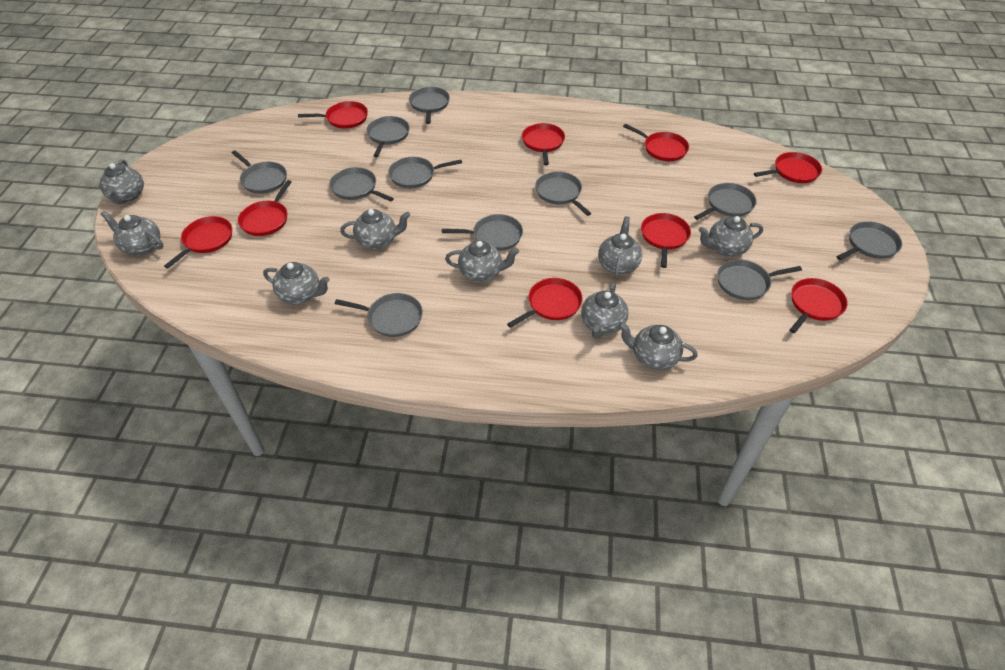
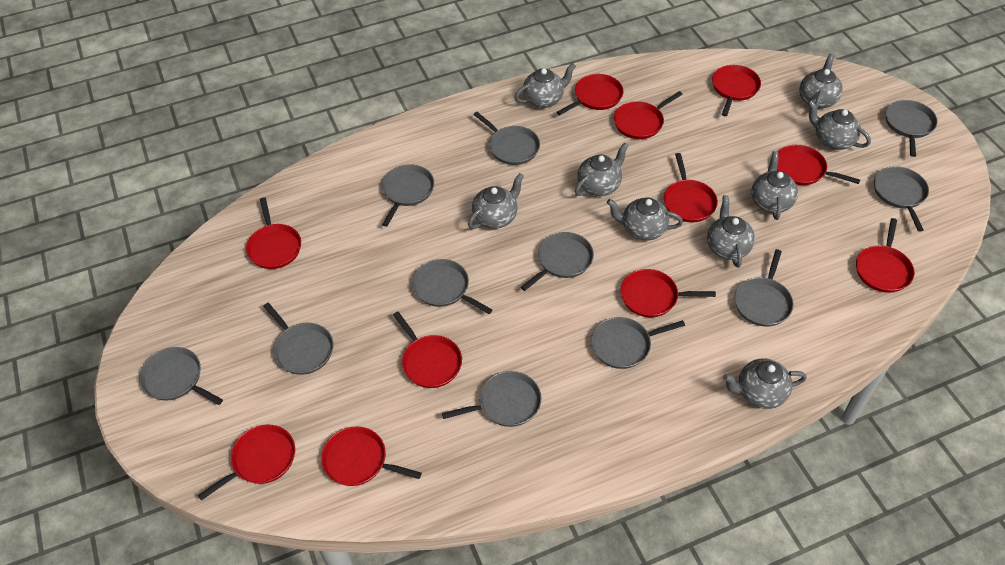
red pan: [164,216,232,269] [238,180,292,236] [298,101,368,129] [507,278,583,328] [522,123,565,165] [623,124,689,161] [641,213,691,268] [754,152,822,183] [789,278,848,333] = 9 -> [198,425,295,501] [246,198,301,269] [321,426,422,486] [393,312,462,388] [557,74,624,115] [614,91,683,139] [620,269,716,317] [664,153,718,222] [712,65,761,116] [777,145,860,185] [856,218,914,293] = 11

